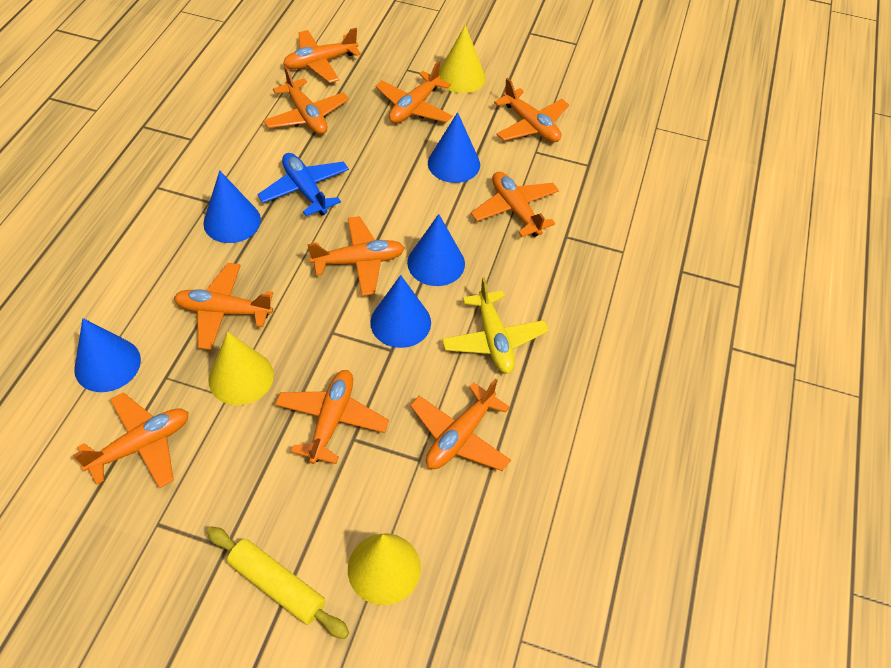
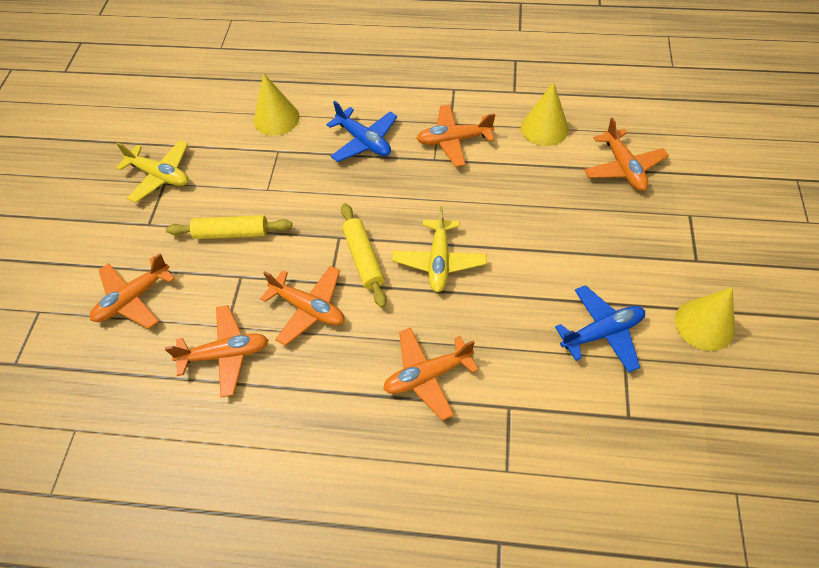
blue cone: [74,318,141,392] [203,170,261,243] [370,275,431,348] [407,214,465,286] [428,112,480,183] = 5 -> none = 0
blue plane: [257,153,349,216] = 1 -> [326,101,397,162] [555,285,645,373] = 2
orange plane: [73,392,189,488] [174,263,273,350] [263,66,349,134] [275,370,389,464] [283,28,361,83] [307,216,405,296] [375,61,453,123] [410,378,511,471] [471,171,559,237] [494,78,569,142] = 10 -> [90,253,175,329] [165,305,269,397] [260,266,345,346] [383,328,479,421] [416,105,495,167] [584,117,669,191] = 6
yellow plane: [442,277,548,373] = 1 -> [116,140,188,203] [392,206,487,292] = 2
yellow rolling pin: [207,527,349,639] = 1 -> [166,215,292,239] [341,203,387,308] = 2

